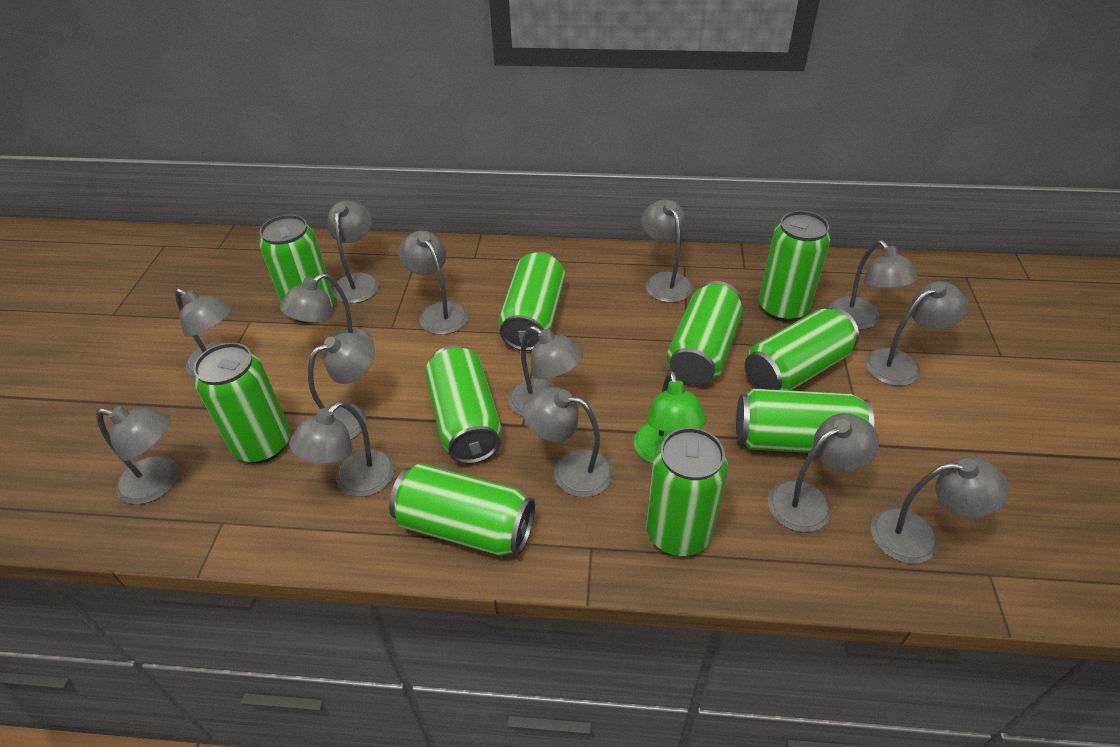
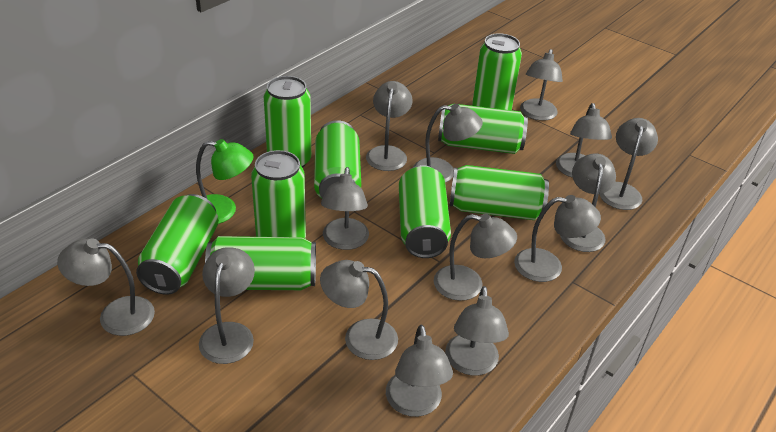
green can: [194,343,290,463] [259,214,335,323] [389,463,535,556] [425,346,502,464] [499,252,565,351] [646,427,728,556] [667,281,743,385] [736,388,874,453] [745,307,859,390] [759,211,830,322] = 10 -> [136,194,219,295] [205,236,316,290] [251,150,306,238] [264,76,311,168] [314,120,361,199] [399,165,451,258] [438,104,528,154] [450,165,549,220] [472,33,522,110] = 9

